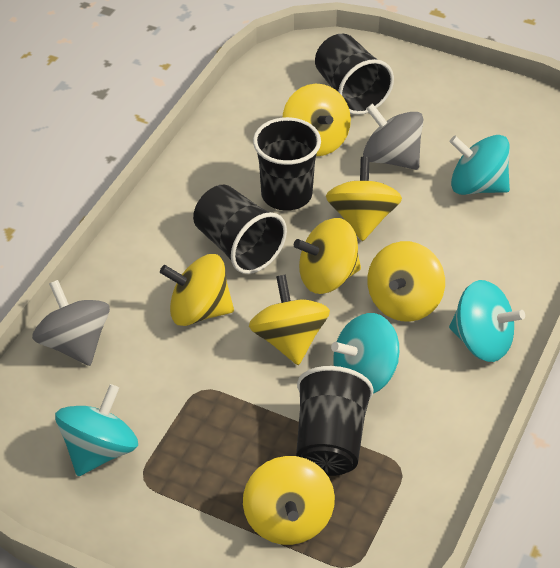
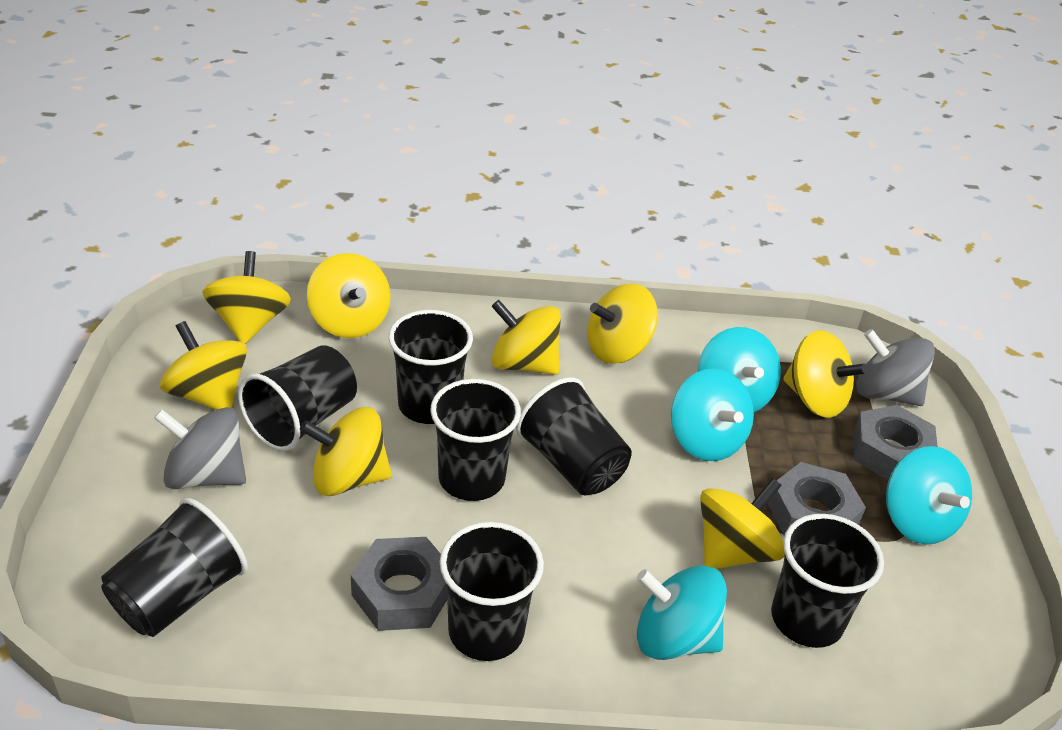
black cup: [193,185,287,274] [253,117,321,211] [296,366,374,476] [315,34,394,115] = 4 -> [101,498,248,637] [238,345,357,452] [388,310,473,424] [430,379,521,501] [440,522,544,661] [516,377,632,496] [771,514,884,648] = 7
grey nut: none = 0 -> [351,537,447,631] [768,462,866,536] [853,405,938,481] = 3
yellow spinning top: [160,254,234,326] [243,456,335,545] [249,275,330,365] [283,84,351,156] [294,218,361,294] [326,157,402,241] [367,241,445,322] = 7 -> [160,321,247,410] [202,251,291,344] [300,407,392,496] [307,253,391,338] [491,300,561,375] [587,284,658,364] [700,478,785,569] [783,330,868,418] = 8

